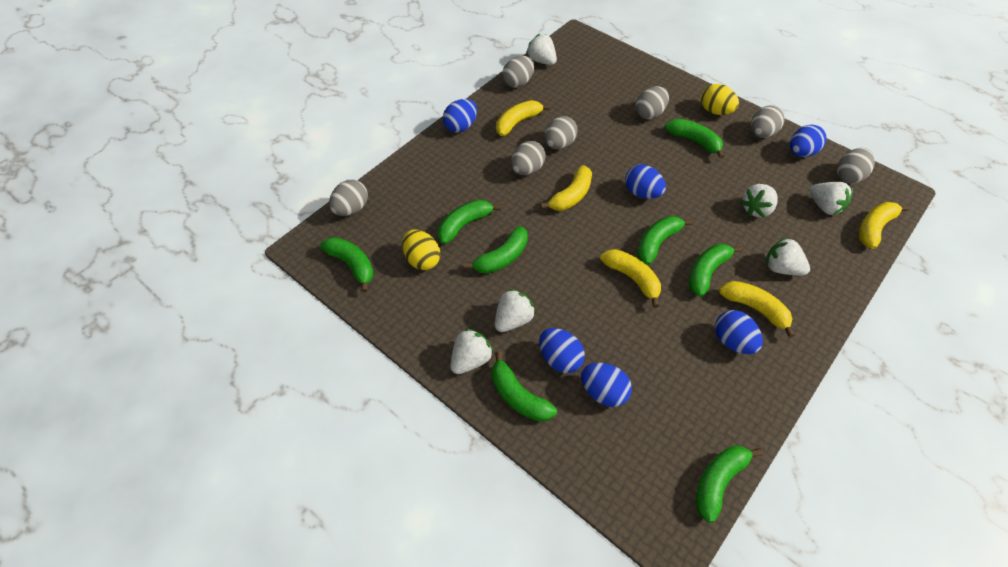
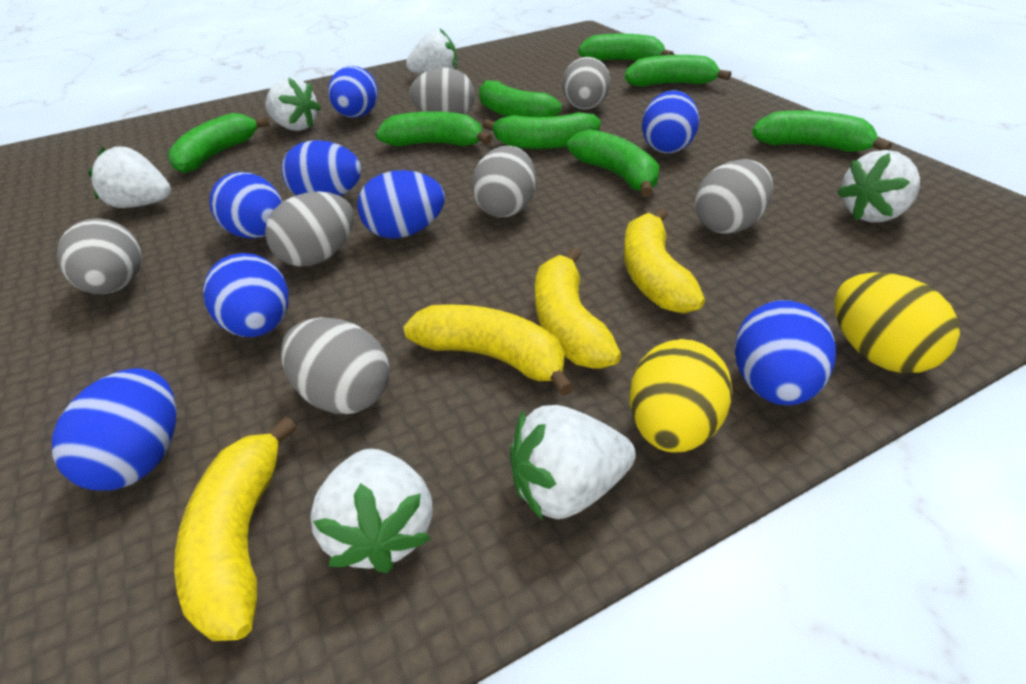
blue egg: [443,99,477,133] [539,328,585,373] [581,363,632,407] [625,165,666,199] [715,310,763,354] [790,125,826,157] = 6 -> [52,368,177,491] [203,253,288,337] [209,172,282,238] [281,140,361,196] [328,66,378,118] [357,170,445,239] [642,90,699,153] [735,300,836,405] = 8
yellow banana: [496,100,550,136] [540,165,592,211] [600,249,661,308] [719,281,795,338] [859,202,910,249] = 5 -> [174,417,297,641] [403,304,574,396] [535,247,621,369] [624,208,705,313] = 4

